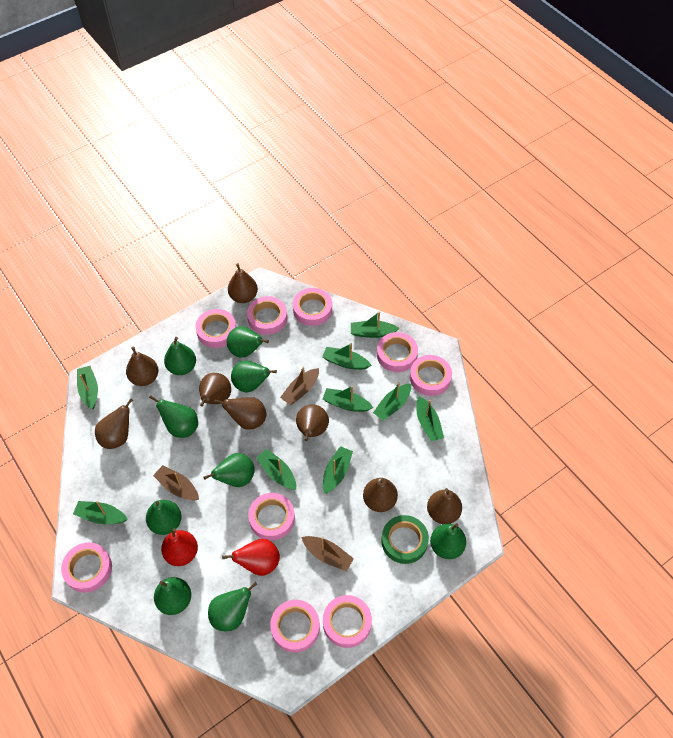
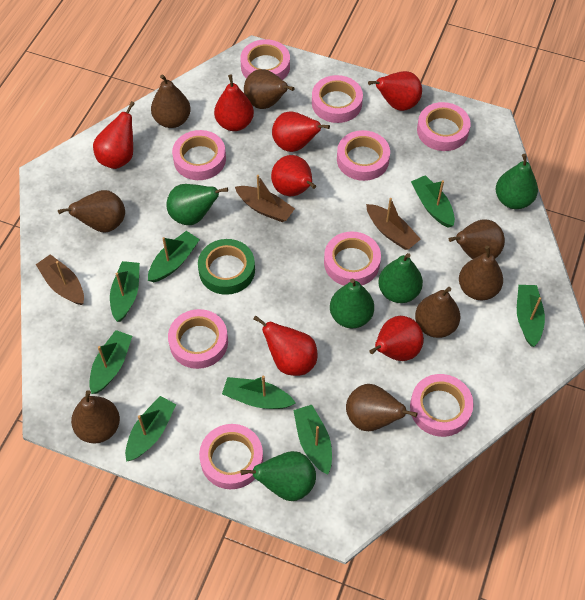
green boat: [73,501,128,524] [77,366,98,409] [256,449,296,490] [322,343,372,370] [322,386,373,412] [323,446,353,494] [351,311,399,338] [373,382,411,421] [416,396,444,442] = 9 -> [89,330,132,394] [110,261,140,322] [125,396,176,462] [148,231,200,282] [222,375,296,409] [293,405,332,475] [411,175,455,228] [517,285,545,347] = 8
green pear: [146,500,182,535] [149,395,198,438] [154,577,191,615] [164,337,196,375] [203,453,255,487] [208,582,257,631] [227,326,269,357] [231,361,277,392] [430,523,466,559] = 9 -> [166,184,228,225] [240,451,316,501] [330,278,374,328] [378,253,423,303] [496,154,538,209] = 5
red pear: [161,528,198,566] [222,539,280,576] = 2 -> [93,101,135,169] [214,74,254,131] [253,315,317,376] [271,155,316,196] [272,111,330,152] [368,71,422,111] [369,316,424,361] = 7

